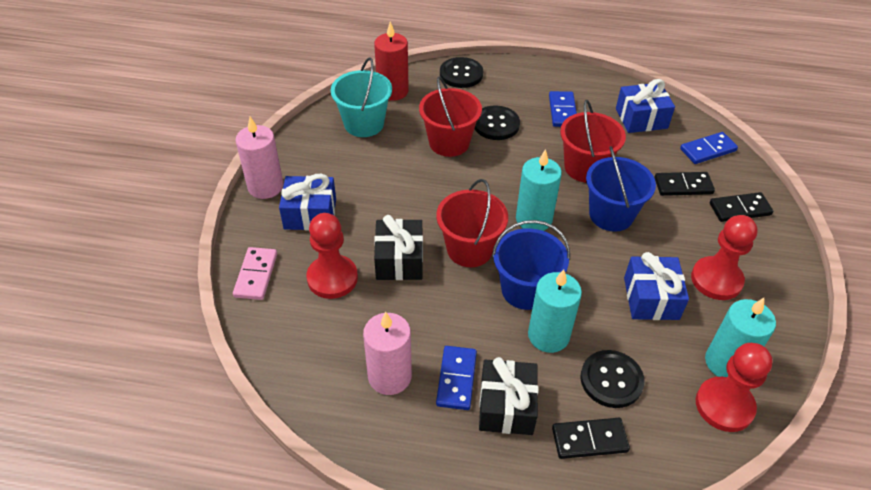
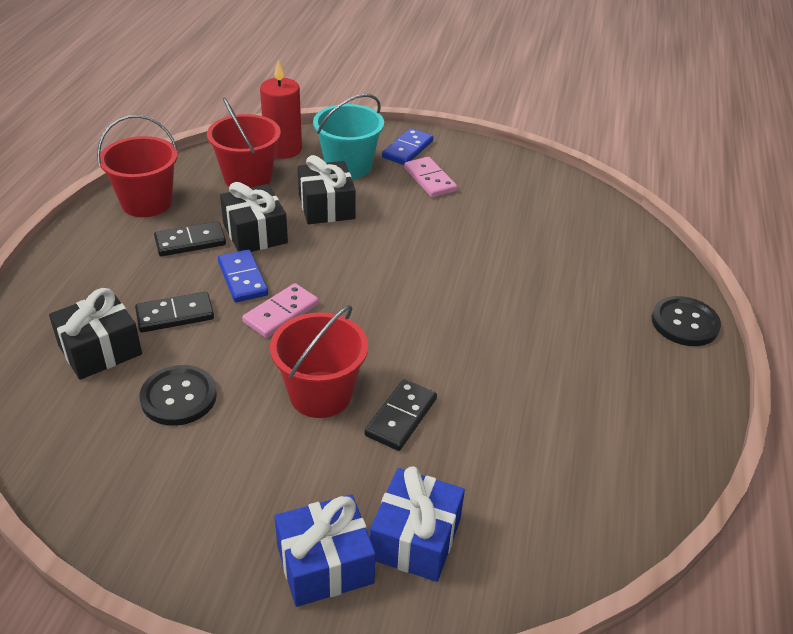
black button: [440,57,483,88] [474,105,520,140] [581,350,645,408] = 3 -> [140,365,217,426] [652,296,721,346] = 2
black gift: [374,215,423,280] [479,357,538,435] = 2 -> [49,288,142,380] [220,182,288,252] [298,155,356,224] = 3
blue bucket: [492,220,570,310] [586,146,656,232] = 2 -> none = 0
blue domino: [436,346,477,410] [549,91,577,127] [680,132,738,164] = 3 -> [218,249,268,302] [382,128,433,165] = 2
blue gift: [279,174,336,230] [616,79,675,133] [624,252,689,320] = 3 -> [275,494,376,607] [370,466,465,582] = 2
pink candle: [235,117,283,199] [363,312,412,395] = 2 -> none = 0
pink domino: [233,247,277,300] = 1 -> [242,283,319,338] [404,157,457,197] = 2
red pawn: [307,213,358,299] [691,215,758,300] [696,343,773,432] = 3 -> none = 0
turquoise candle: [516,149,562,231] [528,269,582,353] [705,298,776,377] = 3 -> none = 0

